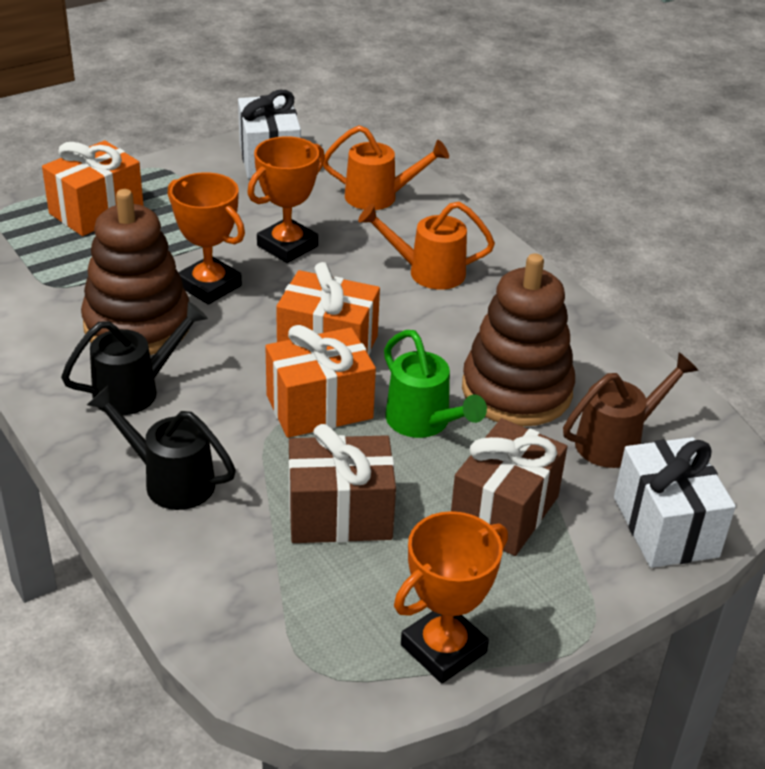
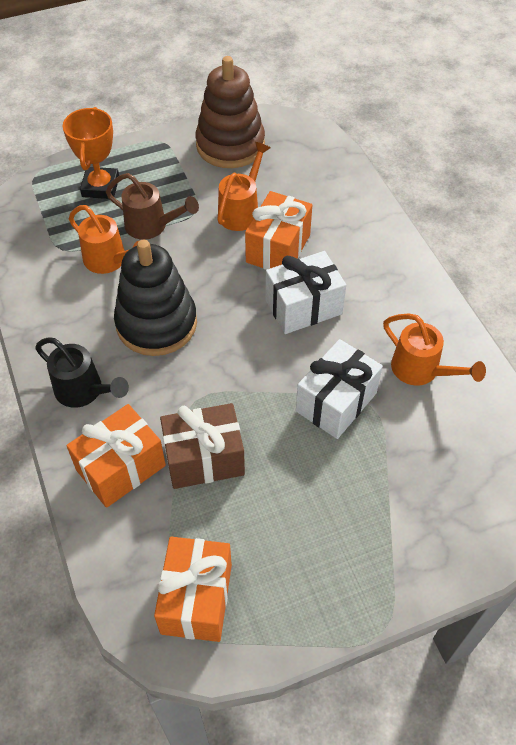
black stacking toy: none = 0 -> [114,239,197,356] = 1
black watering can: [61,301,208,415] [87,386,236,510] = 2 -> [35,337,129,408] = 1
brown gift: [289,424,396,543] [451,418,567,556] = 2 -> [160,403,245,489] = 1
brown stacking toy: [81,189,189,355] [462,254,575,427] = 2 -> [195,56,265,168] = 1
green watering can: [384,330,487,438] = 1 -> none = 0
orange trophy: [168,172,245,305] [247,136,325,263] [394,511,508,684] = 3 -> [63,107,119,199] = 1
orange watering can: [323,125,449,210] [358,202,495,290] = 2 -> [69,205,140,274] [217,142,271,231] [383,314,486,386] = 3

